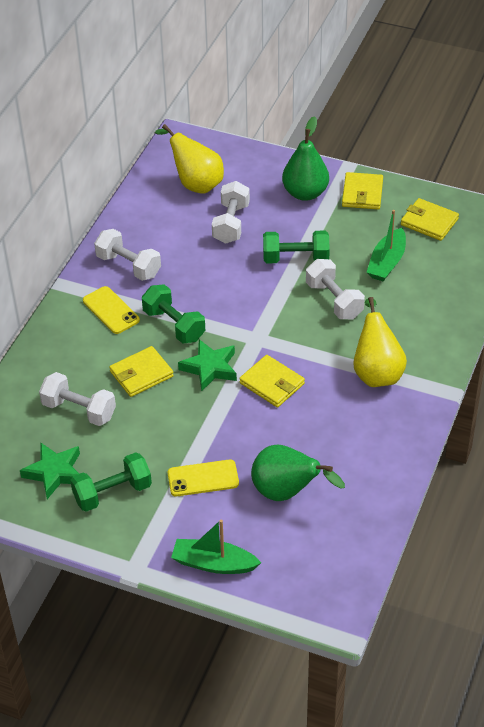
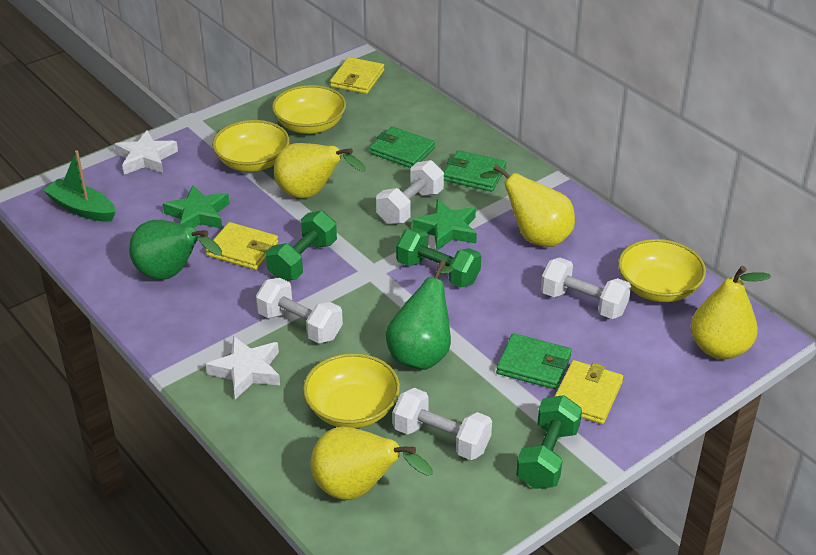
green boat: [171,520,261,574] [367,210,406,281] = 2 -> [43,150,116,222] = 1
green wallet: none = 0 -> [370,127,435,168] [444,150,507,192] [496,333,572,390] = 3
white star: none = 0 -> [114,130,178,175] [206,336,280,399] = 2
yellow bowl: none = 0 -> [212,120,290,172] [272,85,346,134] [303,353,400,428] [618,239,706,302] = 4
yellow pear: [155,124,224,194] [353,297,407,387] = 2 -> [274,143,366,198] [310,426,433,500] [480,164,575,247] [691,266,771,359] = 4
yellow phone: [83,286,140,334] [168,460,239,496] = 2 -> none = 0
yellow wallet: [109,346,174,397] [239,355,305,407] [342,172,383,209] [401,198,459,241] = 4 -> [206,222,278,270] [330,57,384,94] [554,360,623,424] = 3

